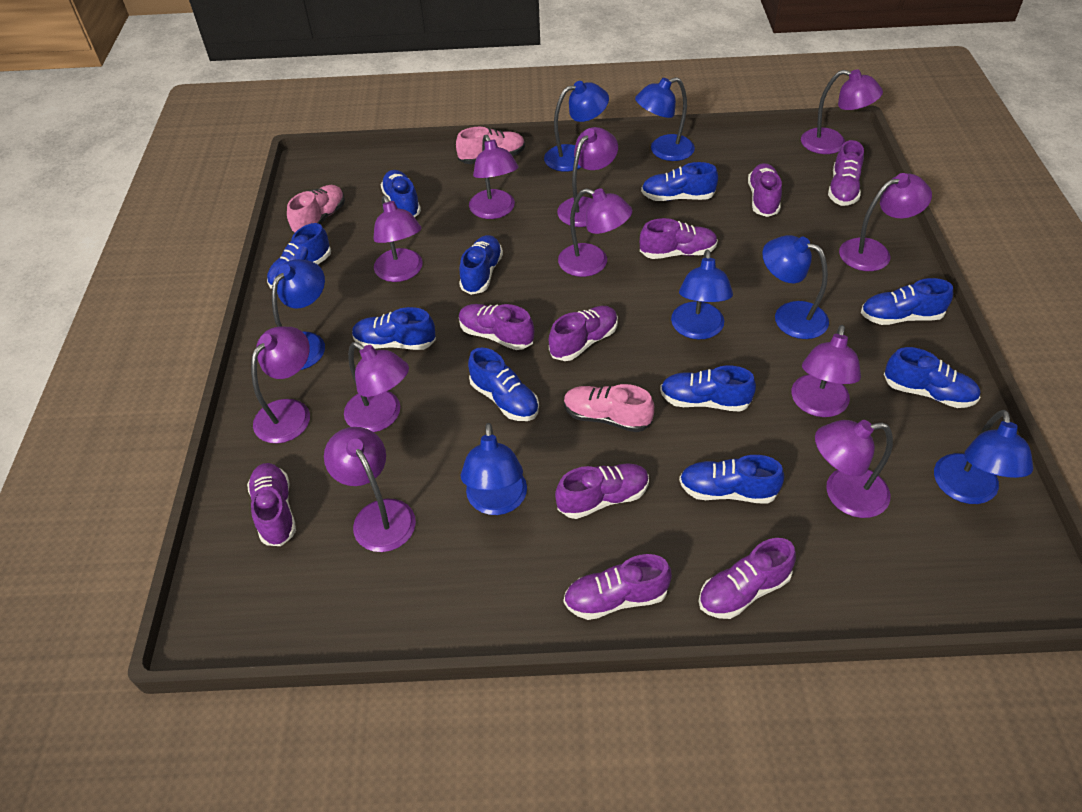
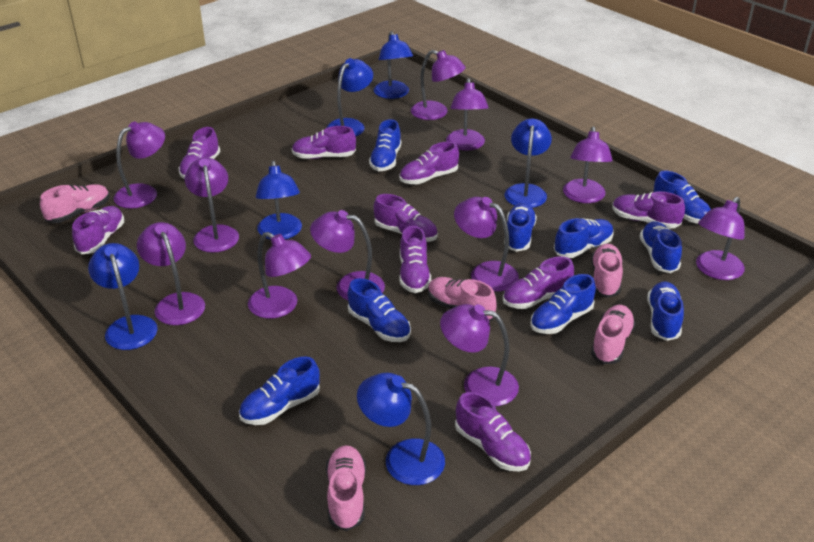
blue lamp: [272,259,325,370] [461,423,527,515] [544,81,609,172] [635,77,695,161] [671,249,733,340] [762,235,829,339] [934,410,1033,504] = 7 -> [88,243,158,350] [256,161,302,240] [327,58,373,136] [357,373,445,485] [374,31,413,99] [504,119,552,208] = 6
blue shoe: [267,223,331,289] [352,307,436,350] [381,170,421,217] [459,235,503,295] [468,347,539,421] [641,162,718,201] [660,365,756,412] [679,455,784,504] [861,278,953,325] [884,347,981,408] = 10 -> [239,357,320,425] [348,278,411,342] [369,119,401,171] [504,203,537,252] [530,274,596,334] [554,218,614,258] [639,221,682,273] [647,281,684,341] [653,171,711,223] = 9
pink shoe: [287,185,345,233] [456,127,525,164] [564,384,654,432] = 3 -> [40,184,110,223] [326,445,366,531] [428,277,497,321] [591,244,623,298] [591,305,636,364] = 5

